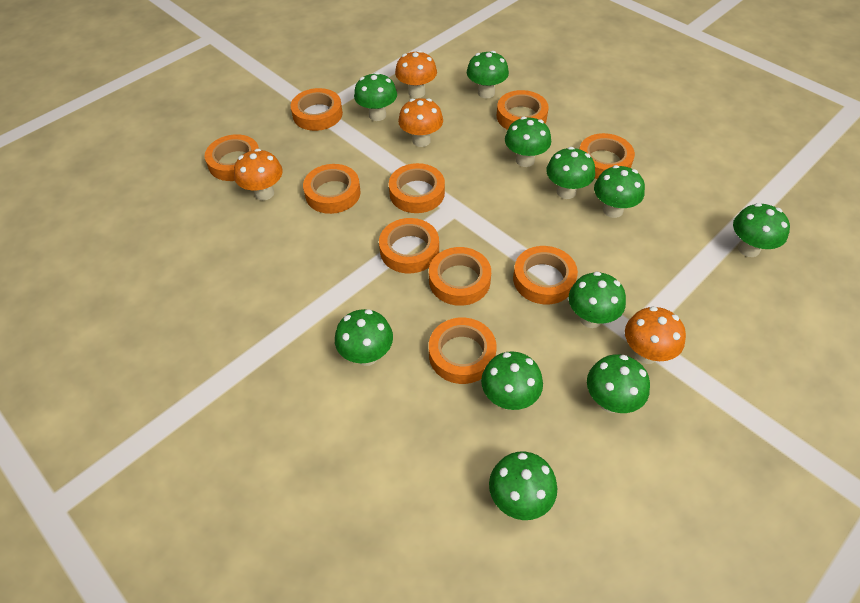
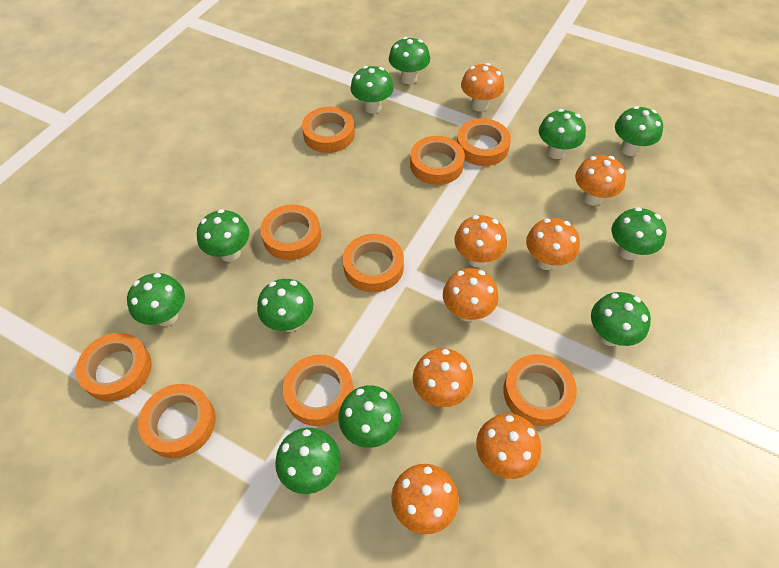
orange mushroom: [234,149,283,201] [395,50,437,98] [398,98,443,147] [625,307,686,364] = 4 -> [391,464,459,534] [413,348,473,407] [443,268,498,321] [454,215,507,267] [461,63,504,112] [476,414,541,479] [526,218,580,270] [575,155,626,206] = 8
orange tape: [205,134,259,181] [291,88,343,131] [303,164,361,214] [379,218,439,273] [389,163,445,213] [429,247,491,306] [429,318,497,384] [497,90,549,130] [513,246,578,304] [579,133,635,179] = 10 -> [76,333,152,402] [138,384,216,458] [260,204,321,260] [283,355,353,426] [302,107,355,153] [343,234,404,292] [410,136,465,185] [457,118,511,166] [503,354,577,426] = 9

